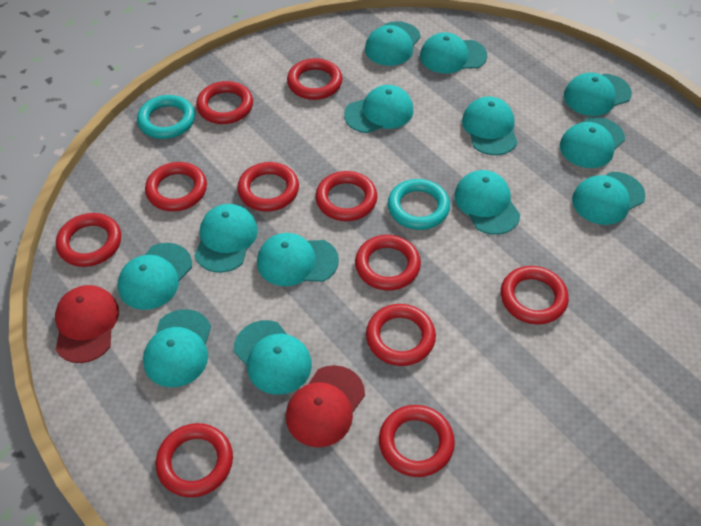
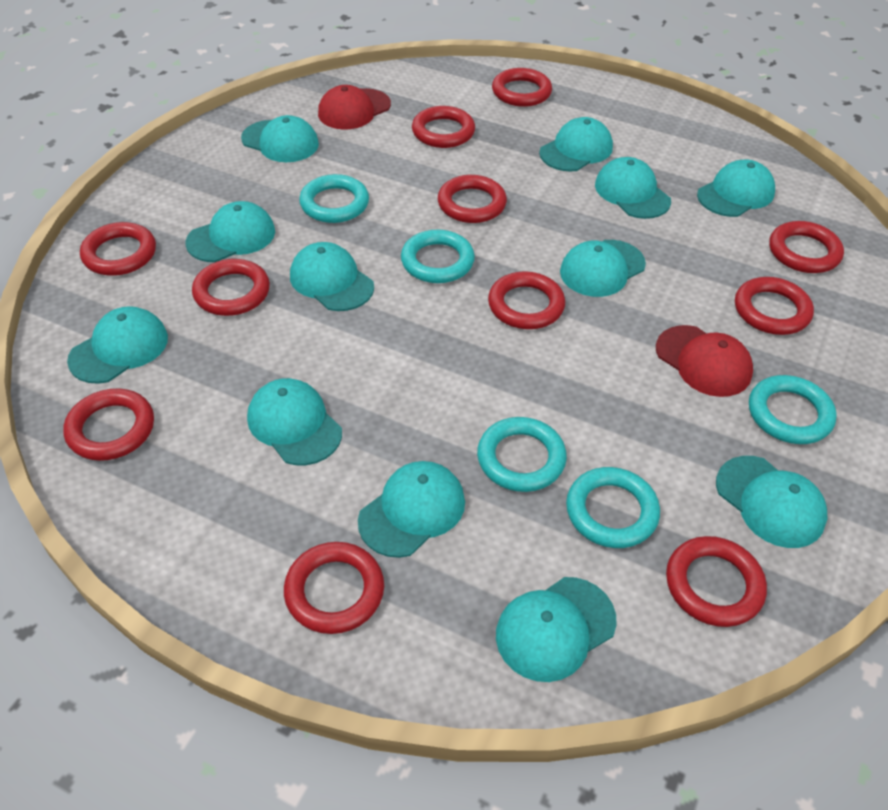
turquoise cap: [118,243,192,310] [143,309,211,387] [194,204,258,273] [234,320,312,395] [257,233,339,286] [344,85,414,133] [365,21,421,66] [420,32,487,73] [454,170,520,235] [462,97,518,155] [560,117,625,168] [564,73,632,116] [572,172,645,225] = 13 -> [67,306,168,384] [186,201,275,262] [241,115,319,162] [247,378,342,465] [290,242,374,311] [358,461,465,558] [496,577,617,682] [539,117,613,172] [560,240,646,297] [595,157,671,219] [697,160,775,217] [716,456,827,548] = 12
turquoise ring: [137,95,195,139] [388,179,450,230] = 2 -> [299,174,369,223] [401,230,475,283] [477,417,567,492] [566,467,660,548] [749,375,837,444] = 5

